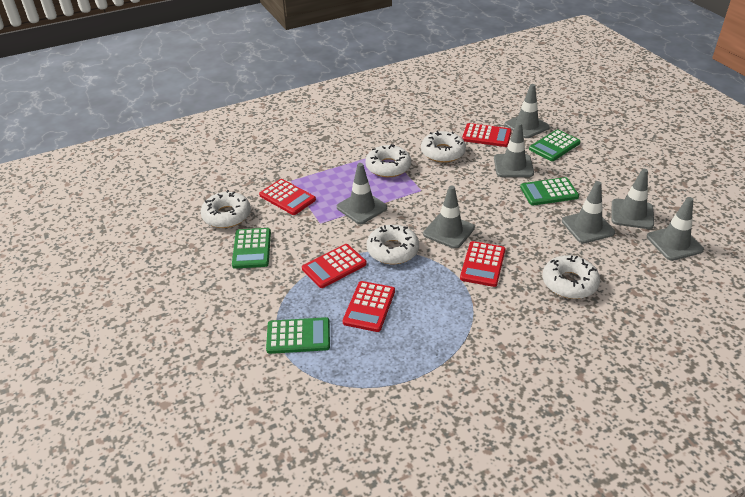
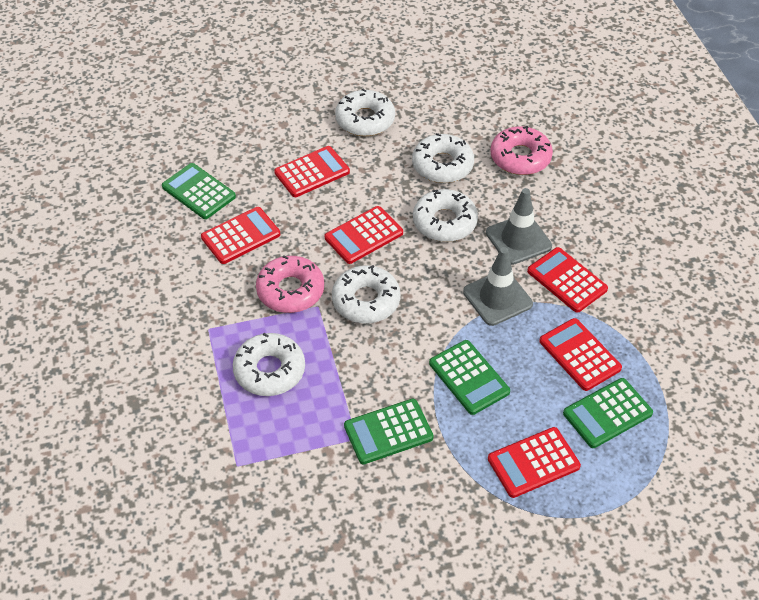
grey traffic cone: [337,163,387,224] [423,185,475,249] [494,122,534,177] [505,84,550,138] [562,181,615,243] [611,169,654,229] [647,197,704,261] = 7 -> [463,247,533,326] [486,188,552,265] = 2
pink donut: none = 0 -> [256,255,324,313] [490,126,553,175] = 2
red calculator: [259,179,316,215] [302,244,367,288] [343,281,395,332] [460,241,505,287] [462,123,512,147] = 5 -> [201,207,280,264] [274,146,350,197] [325,206,403,264] [488,427,581,498] [527,247,608,313] [539,318,622,391] = 6

